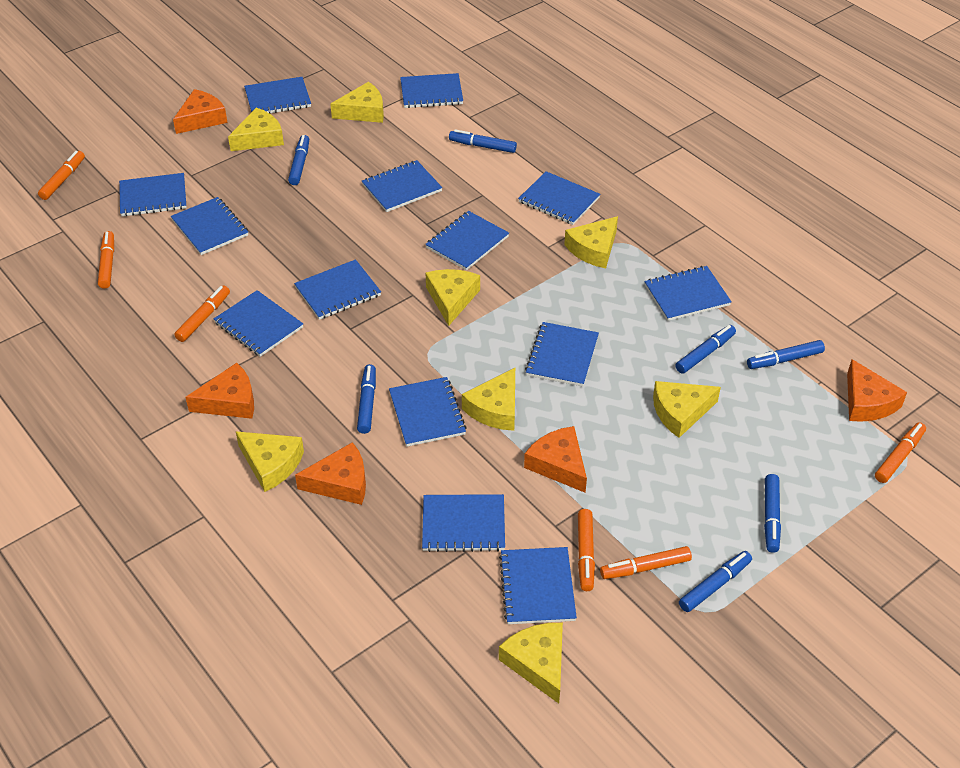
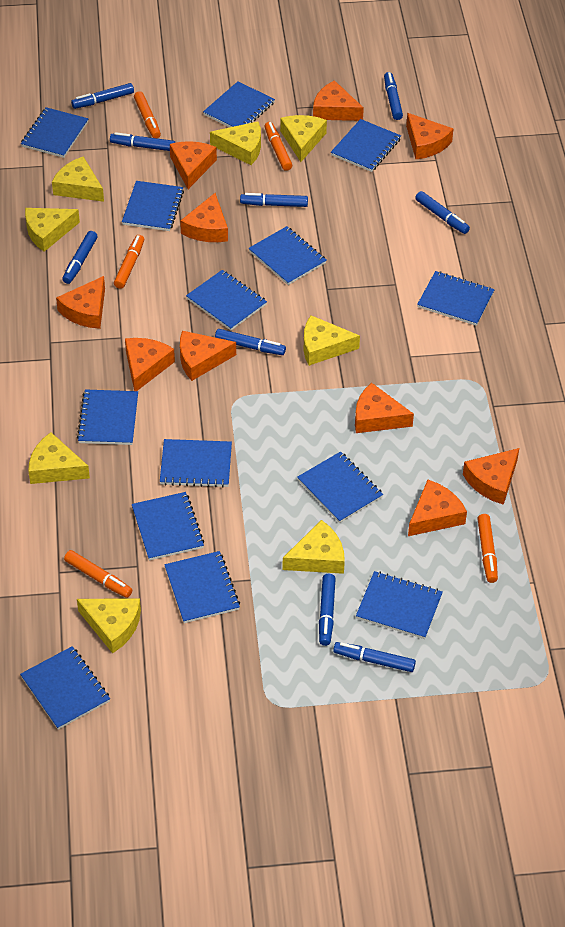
blue marker: [288,135,309,185] [357,364,376,434] [449,129,517,153] [675,325,736,374] [679,551,752,612] [747,340,825,369] [764,474,781,553] = 7 -> [62,231,98,284] [71,83,134,109] [110,132,175,151] [215,329,286,355] [240,193,308,207] [319,574,336,646] [333,642,416,672] [384,72,403,120] [415,191,470,234] = 9
orange cheese: [173,89,228,134] [185,363,254,419] [295,442,366,505] [524,426,587,493] [847,359,907,422] = 5 -> [56,276,105,329] [125,338,175,391] [170,141,217,189] [180,193,228,242] [180,331,236,381] [313,80,364,121] [355,383,414,433] [406,113,453,159] [408,480,467,536] [463,448,519,505] = 10
orange marker: [38,151,85,200] [98,231,114,289] [174,286,230,342] [578,509,595,591] [600,546,692,579] [875,422,926,483] = 6 -> [64,550,132,598] [114,235,144,289] [134,91,161,138] [264,122,292,171] [477,514,498,583] = 5

